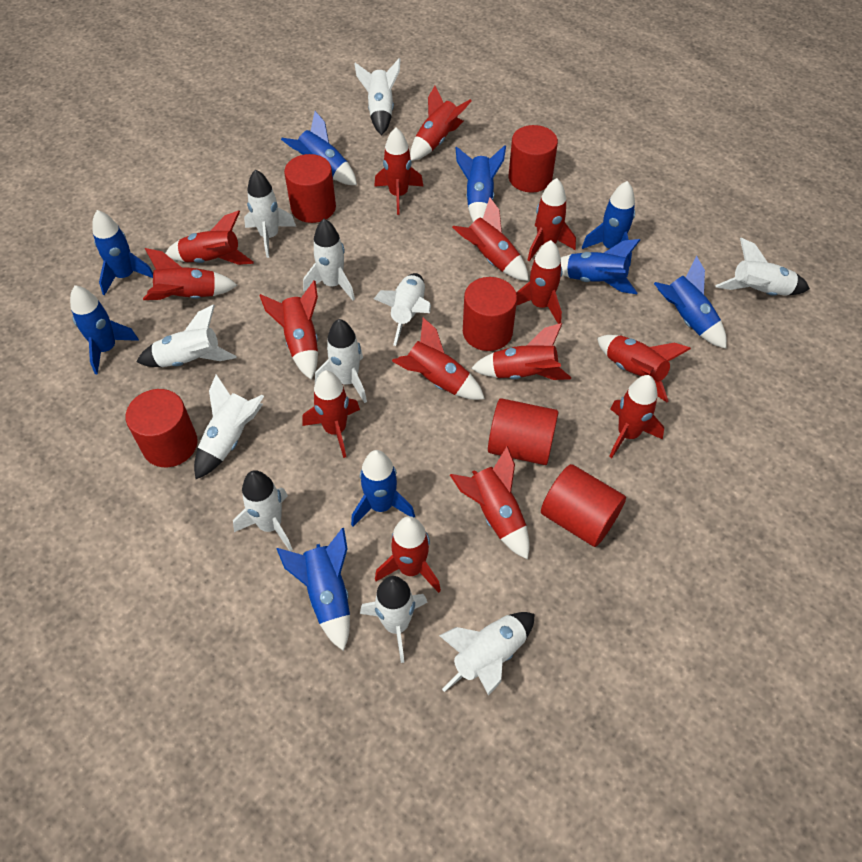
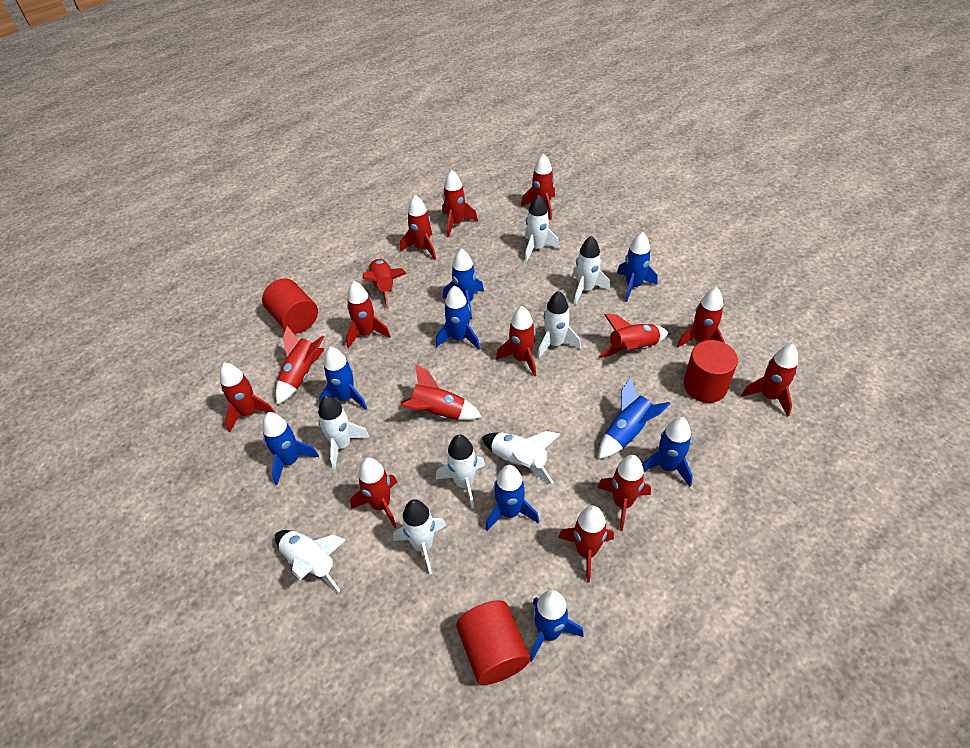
red cylinder: [126,389,198,467] [284,154,336,223] [463,277,517,351] [488,398,559,465] [509,125,558,193] [541,464,626,547] = 6 -> [262,278,318,334] [456,600,530,685] [683,340,738,403] = 3
white rocket: [137,304,237,367] [194,374,264,479] [233,470,293,551] [244,169,296,258] [303,219,355,301] [315,319,367,403] [355,58,401,136] [360,576,427,663] [374,273,431,346] [439,612,534,696] [715,238,810,296] = 11 -> [275,530,346,593] [318,396,370,469] [393,499,446,575] [436,435,485,508] [482,431,561,484] [525,194,560,262] [537,291,581,358] [572,235,610,305] = 8

